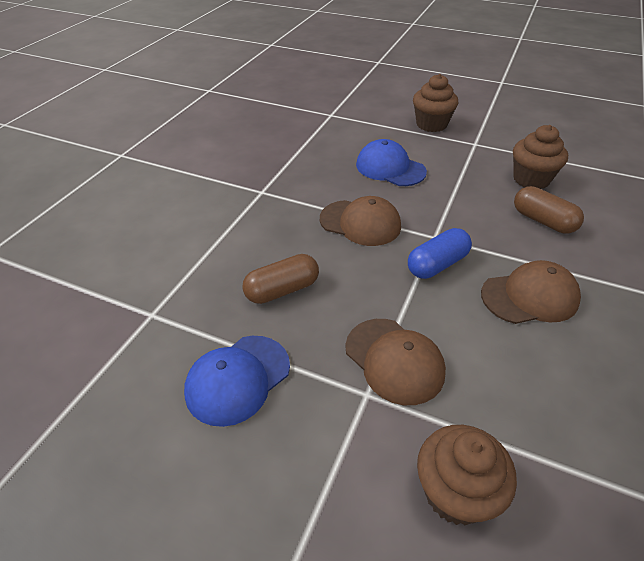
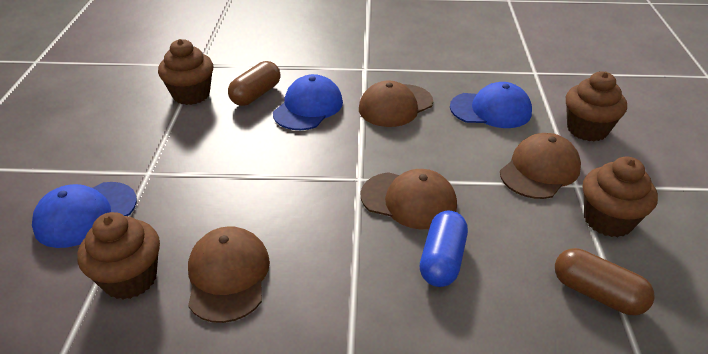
blue cap: [184,336,290,427] [356,139,427,186] = 2 -> [32,182,137,248] [273,74,343,130] [450,82,532,128] = 3
brown cap: [320,196,401,246] [345,319,446,405] [481,260,581,324] = 3 -> [188,226,270,323] [359,81,433,127] [360,169,457,229] [500,133,581,199] = 4
brown cupcake: [413,74,458,132] [417,425,517,525] [513,125,568,189] = 3 -> [77,212,160,300] [158,39,213,105] [566,71,627,141] [583,157,658,237] = 4

